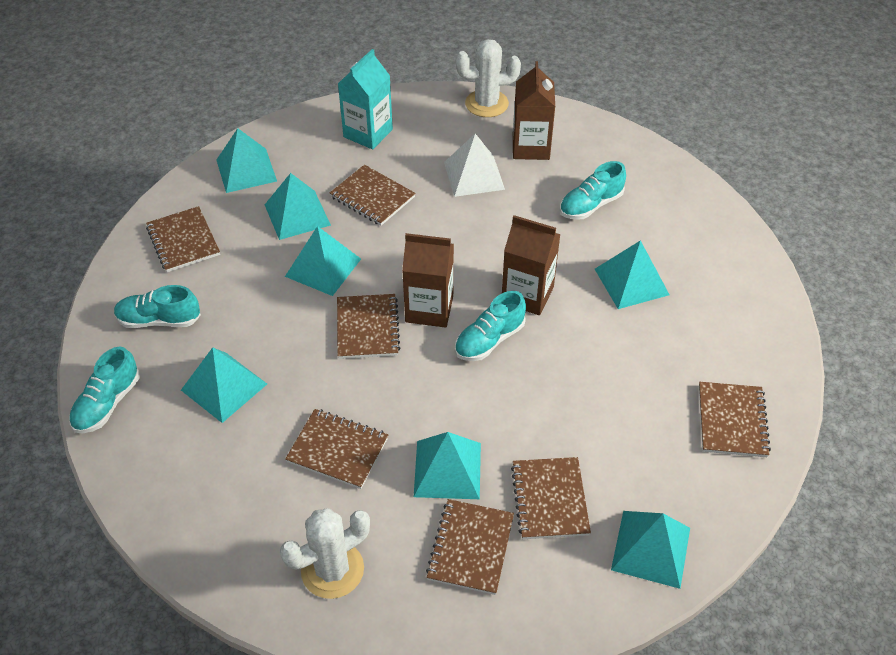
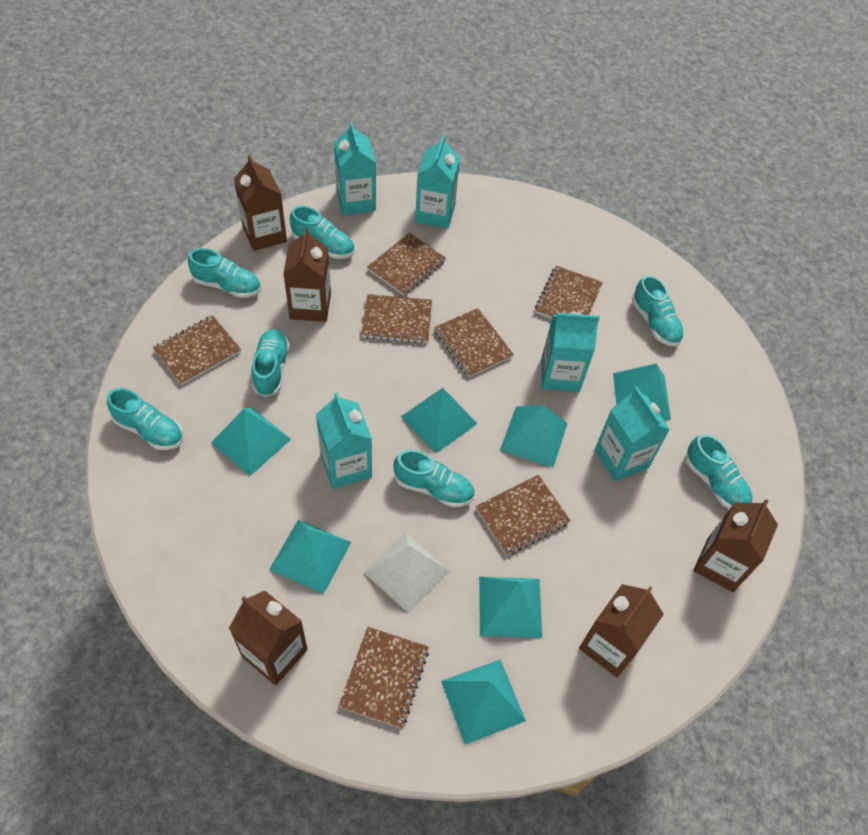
brown carton: [402,233,454,328] [502,215,561,315] [513,61,555,160] = 3 -> [229,590,308,686] [234,155,287,251] [283,227,331,322] [579,584,664,677] [693,499,778,592] = 5
turquoise carton: [338,49,393,149] = 1 -> [316,392,372,489] [334,121,376,215] [415,135,460,229] [541,312,600,392] [595,387,670,481] = 5
turquoise shoe: [69,346,140,434] [114,285,201,328] [455,291,526,361] [560,161,626,220] = 4 -> [107,388,183,450] [188,248,261,298] [251,329,290,397] [290,206,355,259] [393,450,474,507] [632,275,684,346] [685,434,752,509] = 7
white cactus: [280,508,370,599] [456,39,521,117] = 2 -> none = 0

